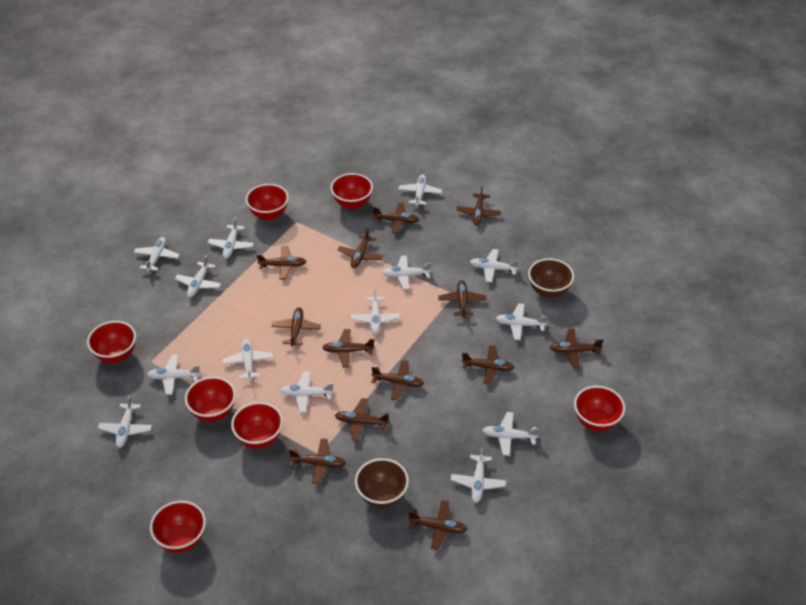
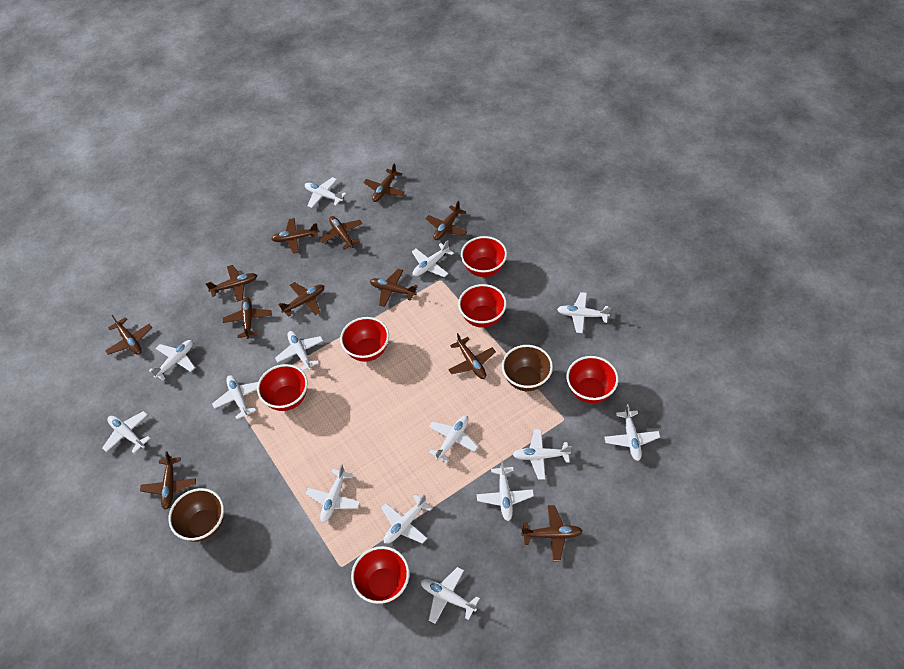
brown plane: [257,246,307,279] [272,307,321,347] [289,438,346,484] [322,329,375,367] [335,398,389,441] [338,228,383,268] [371,360,424,400] [373,202,419,233] [408,500,467,550] [438,280,487,318] [456,186,501,225] [462,345,514,385] [549,329,603,367] = 13 -> [105,315,152,355] [140,451,196,510] [206,265,257,302] [223,297,272,339] [271,218,319,253] [278,282,324,317] [319,216,362,250] [364,163,405,202] [370,269,418,307] [425,201,468,240] [448,333,496,379] [521,505,583,561] = 12
red bowl: [87,321,136,363] [150,501,206,553] [185,377,236,422] [231,402,283,449] [246,184,289,221] [331,173,373,210] [574,386,625,431] = 7 -> [257,364,308,411] [340,317,389,362] [351,546,409,604] [458,284,507,328] [461,236,507,277] [566,356,619,403] = 6

